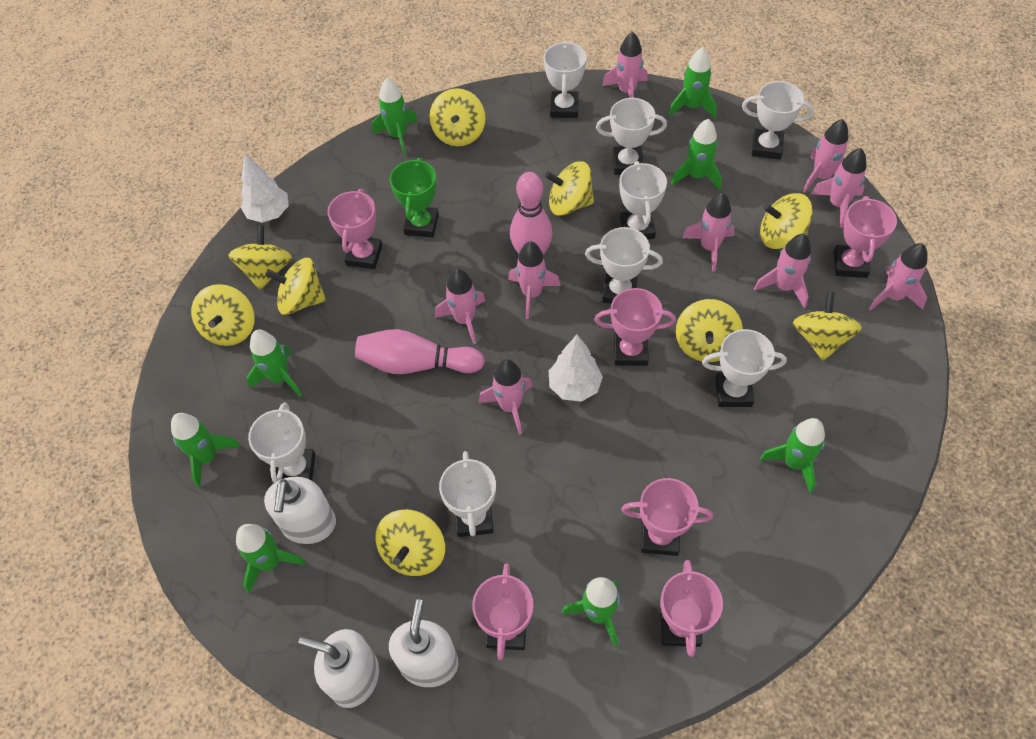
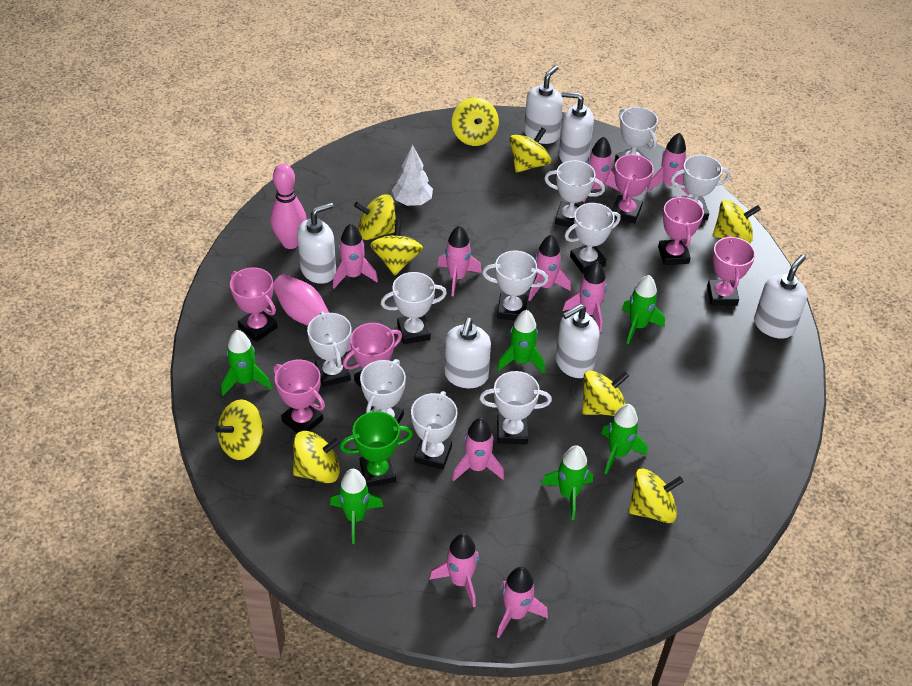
green rocket: [171,413,240,488] [236,524,306,593] [246,330,302,397] [372,78,418,155] [562,577,620,648] [668,47,717,118] [671,119,722,190] [760,418,825,493] = 8 -> [222,330,272,396] [330,469,383,544] [497,310,545,374] [541,445,593,520] [601,404,647,475] [622,275,665,344] = 6
white soap dispenser: [264,477,336,544] [298,629,379,708] [389,599,458,687] = 3 -> [297,202,336,284] [444,318,491,388] [524,65,563,144] [556,304,599,378] [559,92,594,163] [754,255,807,339] = 6
white tree: [241,154,289,223] [549,335,603,402] = 2 -> [392,145,433,206] = 1
white trophy: [248,402,315,483] [439,451,496,537] [544,41,587,118] [585,227,663,304] [596,98,667,175] [619,161,667,239] [702,329,787,407] [742,81,814,160] = 8 -> [307,311,352,387] [360,359,406,424] [381,272,447,344] [411,391,457,470] [479,371,552,444] [482,251,548,320] [544,160,605,227] [565,203,621,273] [615,107,658,162] [671,155,731,220] = 10

